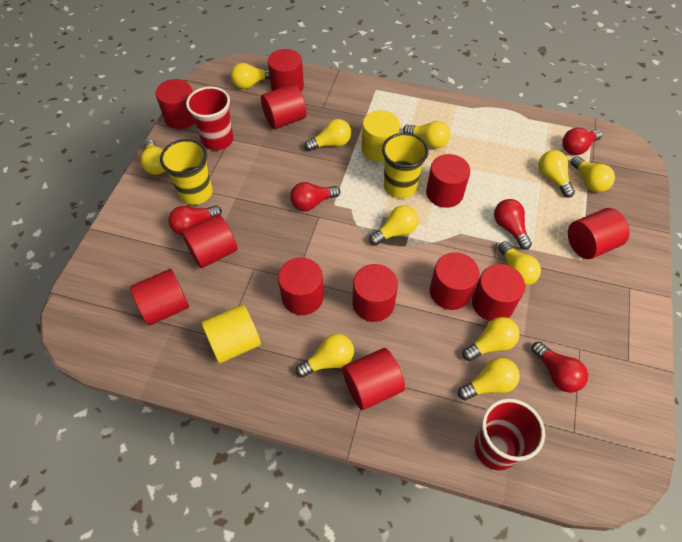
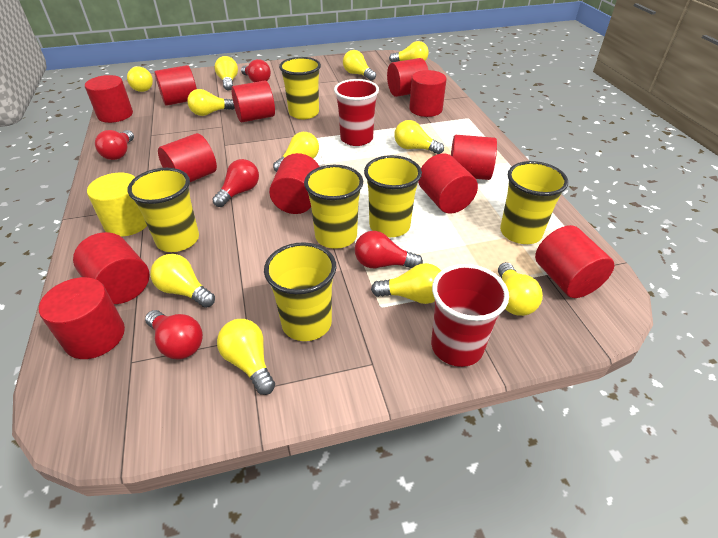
yellow cup: [160,139,213,205] [382,133,429,198] = 2 -> [128,168,199,252] [264,242,337,341] [279,57,321,119] [304,165,363,249] [364,155,422,237] [500,161,568,244] = 6
yellow cylinder: [201,304,261,363] [362,110,400,162] = 2 -> [87,173,147,237] = 1

